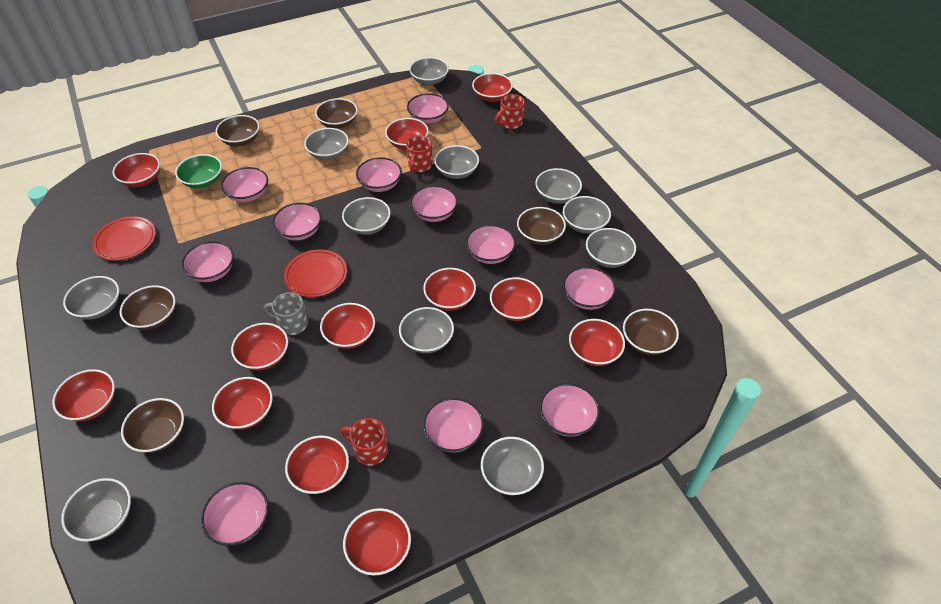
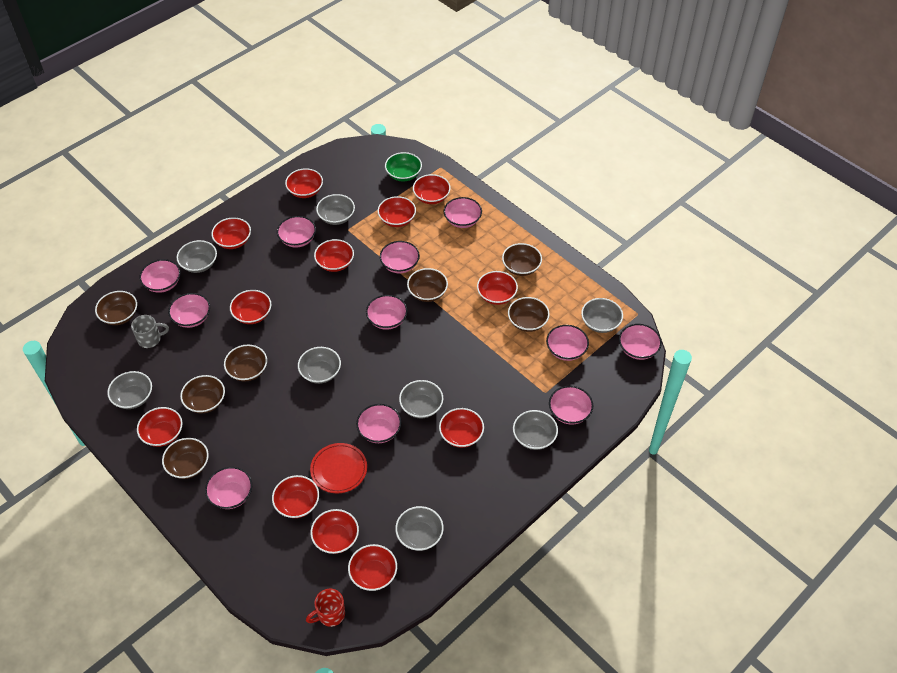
brown bowl: [120,285,176,330] [121,398,184,453] [216,115,260,146] [315,98,358,129] [517,207,566,245] [623,309,679,355] = 6 -> [95,291,137,325] [162,438,209,479] [180,375,225,413] [224,345,267,382] [407,268,448,302] [502,243,542,276] [508,297,550,332] = 7
grey bowl: [61,478,131,542] [63,276,119,320] [304,128,349,160] [342,197,390,235] [399,307,454,353] [409,57,449,85] [434,145,479,179] [481,437,544,495] [535,168,582,204] [563,196,611,233] [586,228,636,268] = 11 -> [107,371,152,409] [177,240,217,273] [298,347,341,384] [316,194,355,225] [395,506,444,551] [399,380,443,419] [513,410,558,450] [581,298,623,333] = 8
red mug: [341,418,388,466] [406,136,432,173] [495,94,525,129] = 3 -> [306,589,345,627] = 1
red plate: [92,216,156,261] [284,250,347,297] = 2 -> [310,443,367,493] = 1

